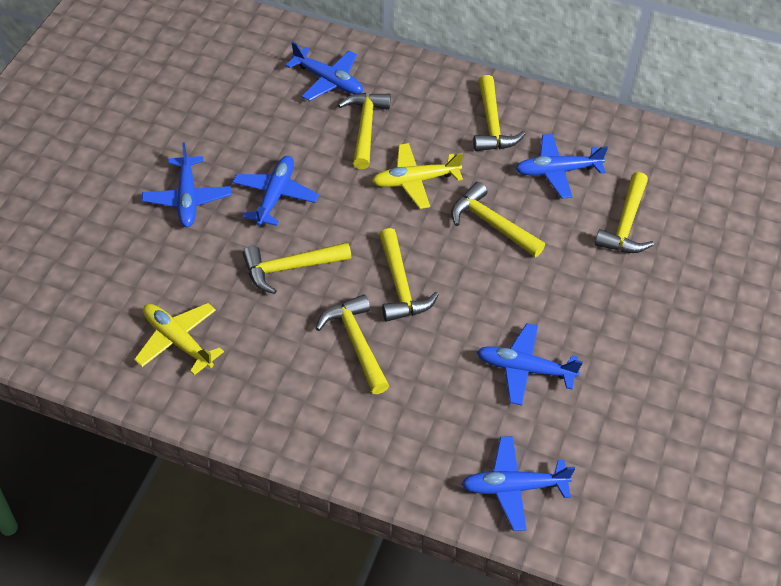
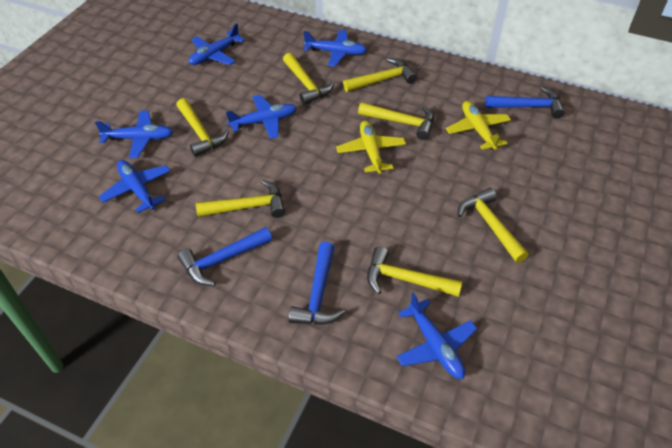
blue hammer: none = 0 -> [177,227,272,286] [289,242,345,325] [485,87,565,119] = 3

